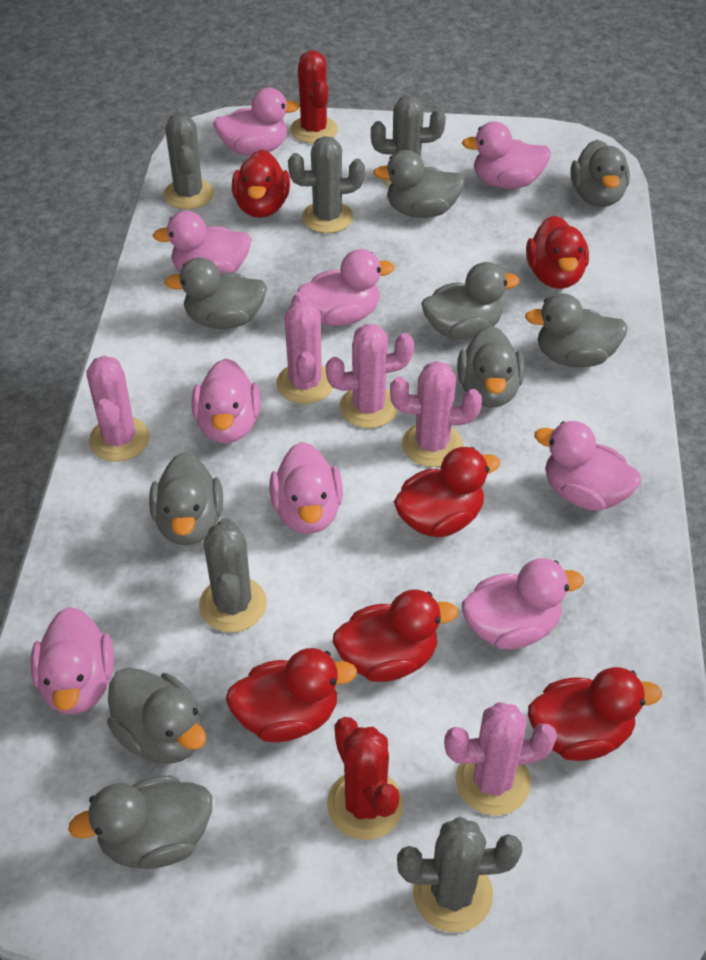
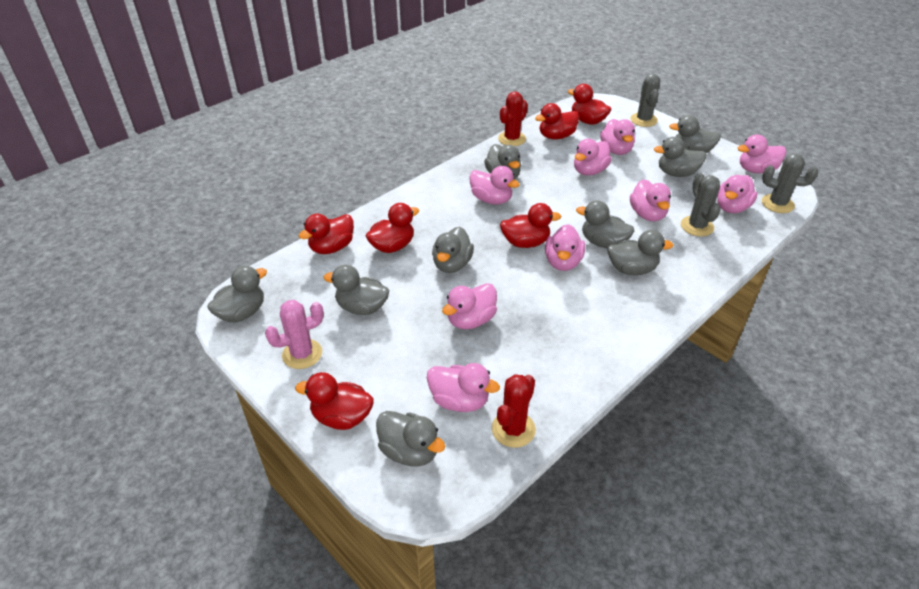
grey cactus: [164,113,214,209] [199,518,267,632] [288,136,365,233] [371,96,446,186] [397,817,522,933] = 5 -> [630,74,660,127] [681,173,721,236] [762,154,818,213] = 3
pink cactus: [86,356,150,462] [276,292,333,404] [326,324,414,428] [390,361,482,467] [444,702,557,816] = 5 -> [265,300,324,369] = 1

